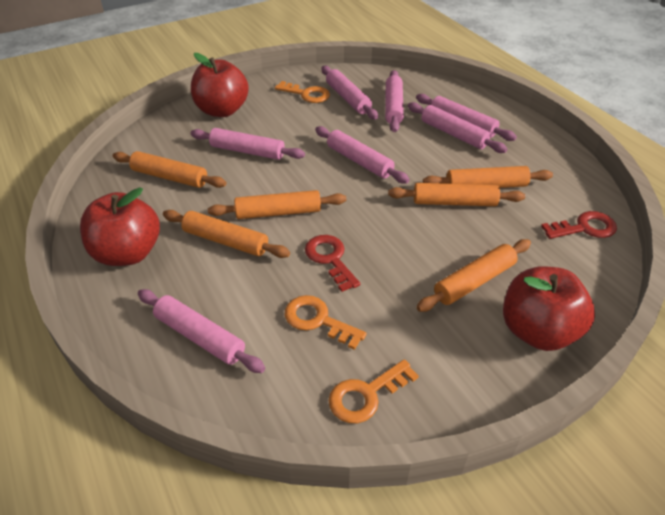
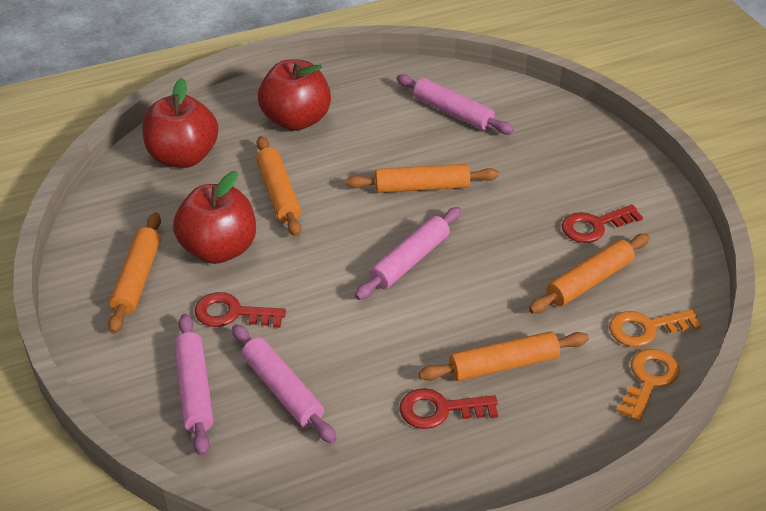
orange key: [275,81,330,103] [285,295,367,350] [329,359,419,423] = 3 -> [609,310,702,347] [617,349,680,422] = 2
orange rolling pin: [113,151,226,188] [163,210,290,258] [208,190,346,219] [388,183,525,206] [416,239,531,312] [423,166,553,188] = 6 -> [108,213,161,334] [256,136,301,237] [346,164,499,193] [418,331,589,381] [529,234,650,313] = 5
pink rolling pin: [138,289,265,373] [191,128,305,160] [315,126,410,184] [322,66,378,119] [385,70,404,132] [408,102,508,153] [416,94,517,141] = 7 -> [174,314,214,456] [232,324,337,443] [355,207,462,300] [396,74,514,134] = 4
red key: [305,235,360,292] [541,211,617,239] = 2 -> [195,292,286,328] [400,388,498,429] [562,204,643,243] = 3

